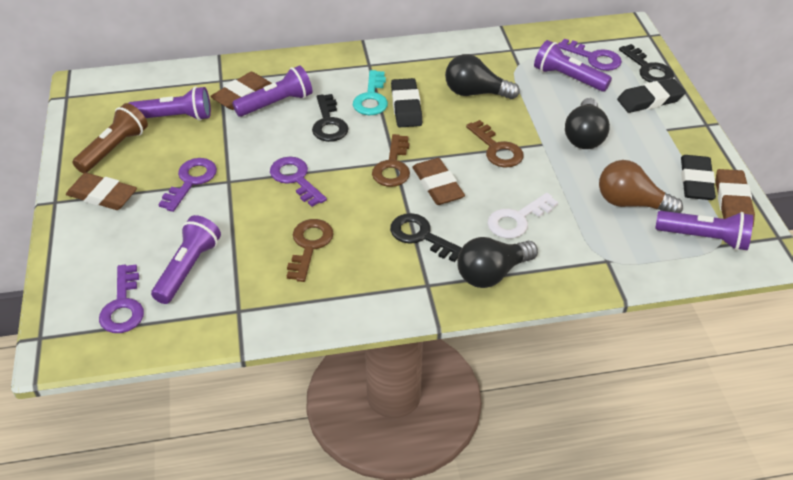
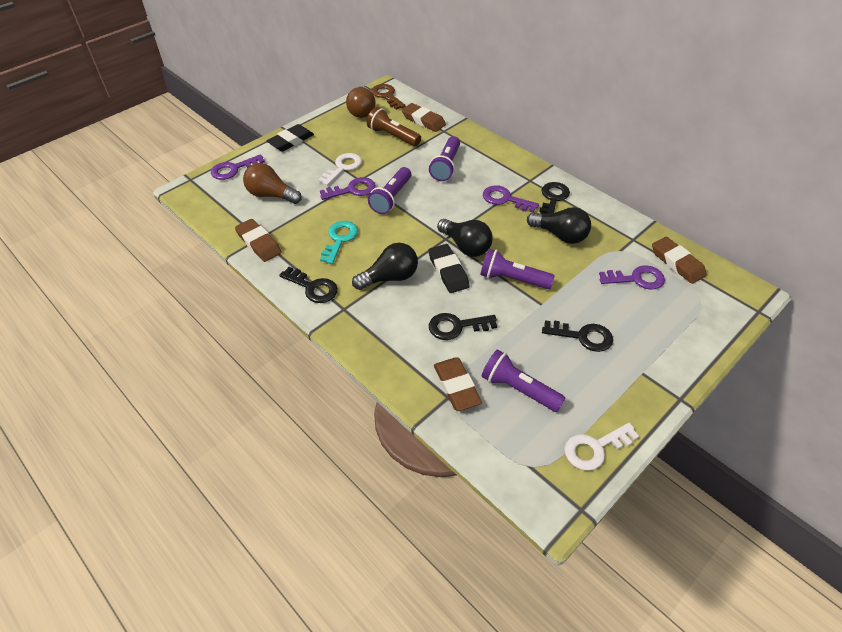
black eraser: [391,78,422,127] [617,79,686,113] [681,155,716,200] = 3 -> [266,124,314,151] [428,244,470,293] = 2
black key: [312,94,349,142] [390,213,462,262] [619,44,674,82] = 3 -> [279,267,338,303] [429,313,497,340] [539,182,570,214] [542,320,613,352] = 4
brown key: [287,219,334,282] [372,134,410,187] [466,120,523,168] = 3 -> [371,84,406,110] = 1
brown light bulb: [599,160,683,213] = 1 -> [243,163,302,204] [346,86,375,118] = 2
purple flashlight: [129,86,211,121] [151,215,221,304] [232,65,312,117] [534,40,612,92] [655,211,753,250] = 5 -> [368,167,411,214] [429,136,460,181] [480,249,555,289] [482,349,565,412] = 4
white key: [487,193,558,238] = 1 -> [318,153,362,186] [564,423,639,471] = 2

